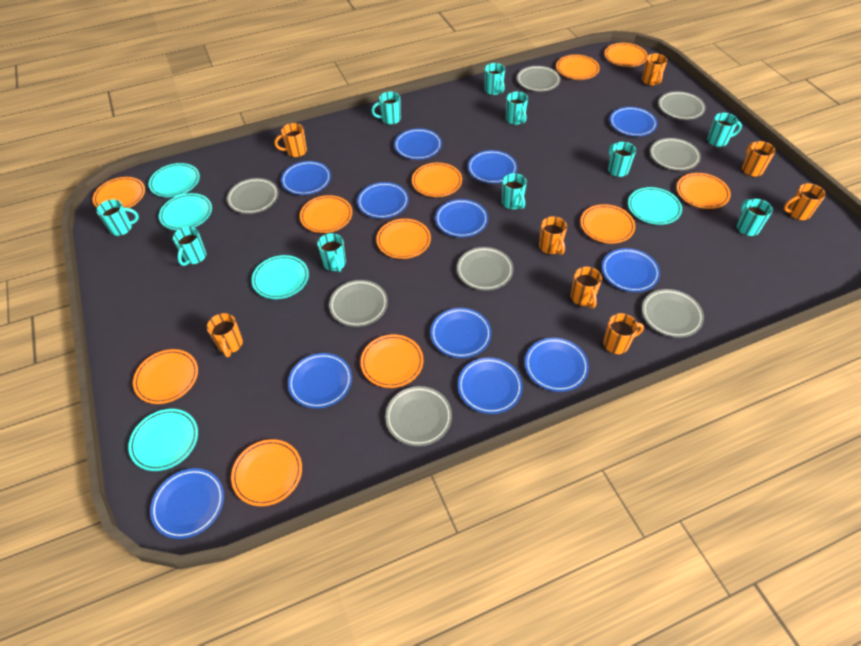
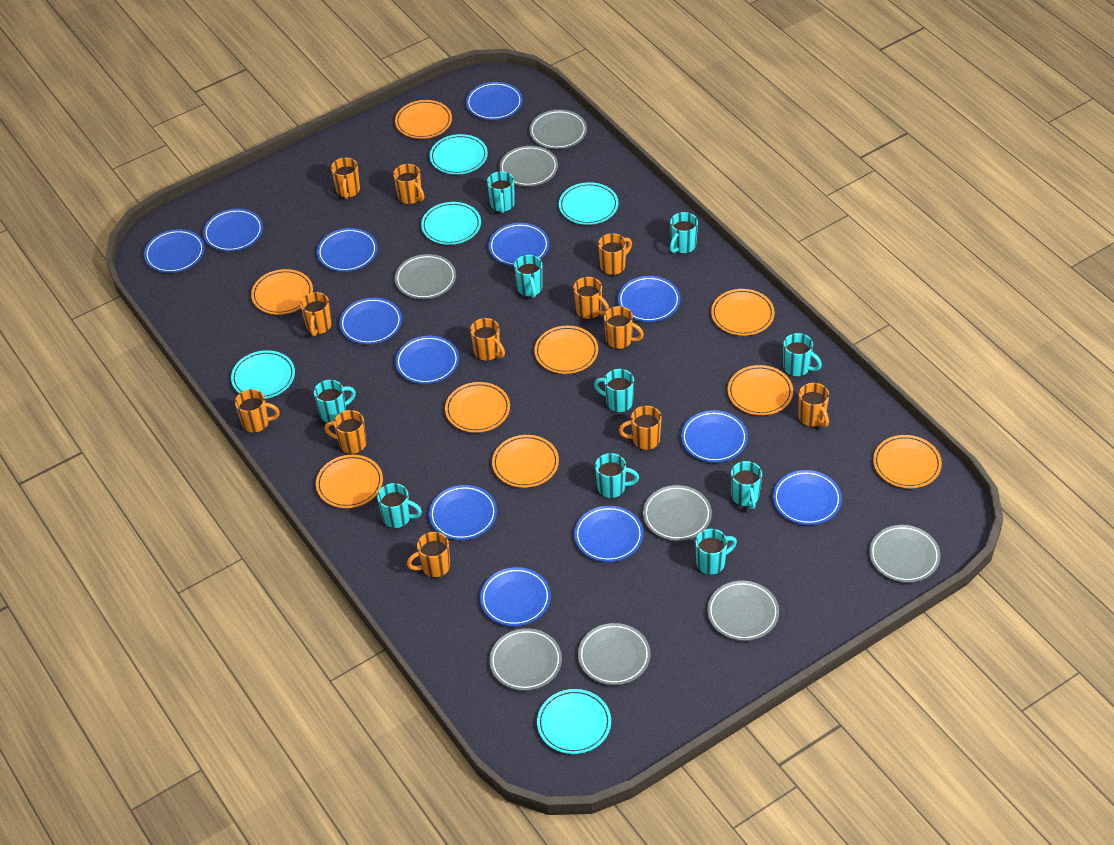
blue plate: [150,468,224,539] [281,161,331,195] [288,353,352,408] [357,182,409,219] [394,128,442,160] [431,308,492,358] [435,199,488,237] [458,358,523,414] [468,150,518,184] [525,338,589,392] [602,248,660,292] [610,107,658,136] = 12 -> [144,229,205,273] [203,209,263,252] [317,228,378,272] [339,298,402,344] [395,336,459,384] [429,485,497,540] [466,82,523,120] [480,567,551,626] [489,223,549,266] [574,506,643,562] [618,276,680,322] [681,410,748,463] [773,470,842,525] = 13
orange mug: [207,313,243,357] [275,123,307,158] [539,216,567,255] [571,267,602,308] [603,313,644,354] [642,53,667,86] [742,141,775,177] [784,183,826,221] = 8 -> [235,389,280,433] [300,292,332,336] [325,410,366,454] [331,157,360,199] [393,164,424,204] [407,532,450,578] [470,318,505,361] [573,277,609,319] [598,233,632,275] [604,306,644,349] [619,406,662,450] [798,383,829,427] = 12
orange plate: [92,177,145,208] [133,349,198,404] [231,439,302,506] [300,195,352,233] [361,335,423,388] [376,219,431,259] [412,163,462,197] [556,55,600,80] [580,204,635,243] [605,43,648,67] [677,173,731,209] = 11 -> [251,269,313,315] [316,455,383,508] [395,100,452,139] [445,382,510,433] [492,435,559,488] [534,326,598,374] [711,289,775,336] [728,365,793,415] [873,435,942,488] = 9

